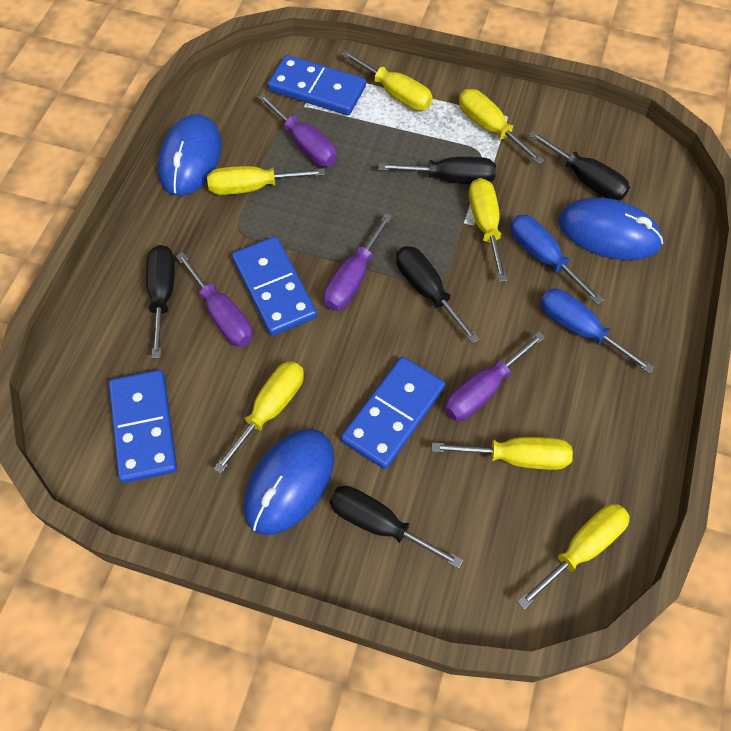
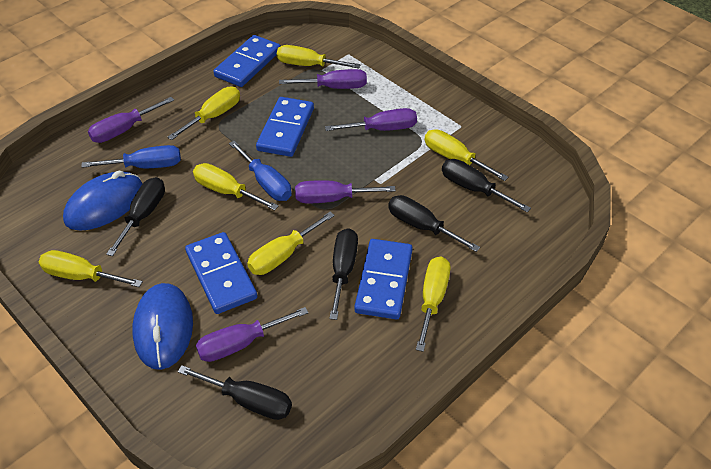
blue mouse: [158,114,222,196] [244,429,334,535] [558,197,663,260] = 3 -> [63,171,143,231] [132,283,193,370] = 2
purple screwdriver: [176,252,253,347] [258,93,337,167] [324,213,393,311] [445,331,545,421] = 4 -> [88,97,174,143] [196,307,308,362] [279,69,367,89] [295,180,396,203] [325,108,417,131] = 5

